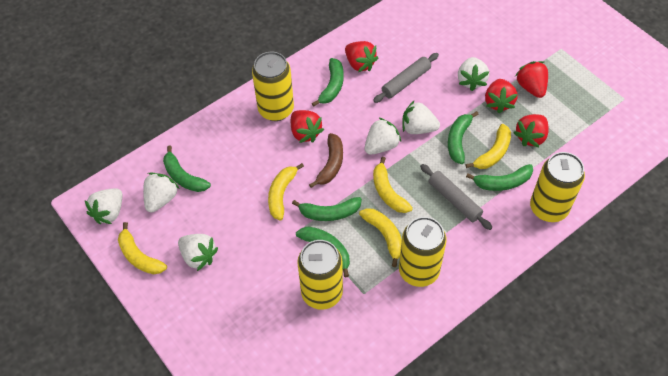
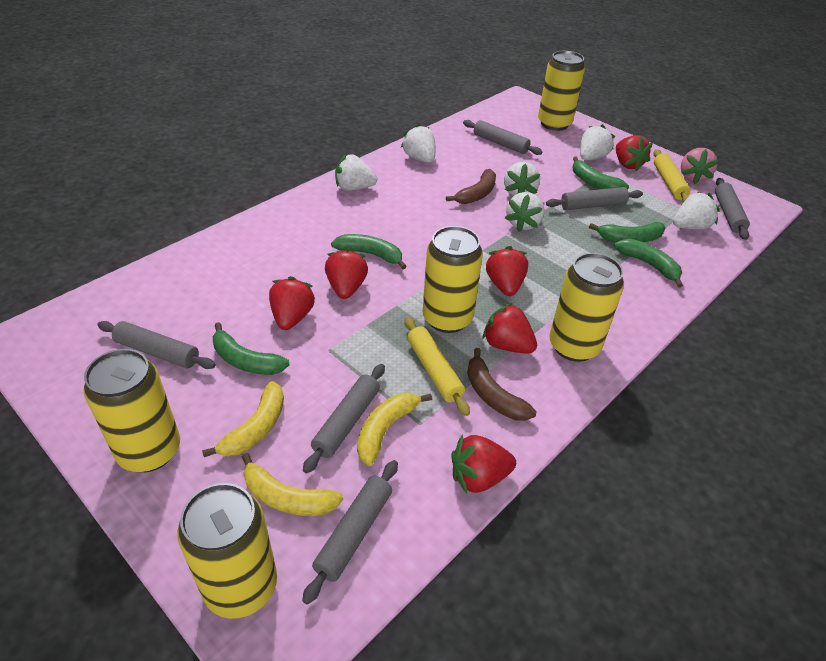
brown banana: [309,133,343,188] = 1 -> [446,169,496,204] [467,348,537,421] = 2
green banana: [163,146,211,192] [292,197,362,221] [296,226,350,278] [312,58,344,107] [448,111,479,164] [466,164,533,191] = 6 -> [213,322,290,375] [331,234,407,269] [572,156,629,189] [589,222,665,242] [614,239,683,288] = 5
grey rolling pin: [373,53,439,103] [420,164,492,230] = 2 -> [97,321,215,369] [302,460,398,605] [303,364,385,474] [463,120,543,155] [546,187,643,210] [715,178,750,240] = 6
pink strawberry: none = 0 -> [681,148,719,184] = 1
red strawberry: [291,110,324,143] [345,41,378,72] [485,79,518,113] [514,114,549,147] [515,61,548,98] = 5 -> [269,276,315,330] [325,248,368,299] [451,434,516,494] [483,303,537,354] [486,246,528,296] [616,135,653,171] = 6
yellow banana: [118,222,167,274] [268,163,304,220] [359,208,402,267] [373,157,413,213] [465,124,511,169] = 5 -> [202,381,284,457] [242,453,343,516] [357,393,432,466] = 3
yellow can: [252,52,294,121] [297,240,343,310] [399,217,447,287] [530,152,585,222] = 4 -> [83,349,180,472] [178,483,277,619] [423,226,483,333] [538,51,585,131] [549,253,624,362] = 5
yellow rolling pin: none = 0 -> [405,317,470,416] [653,149,691,202] = 2

